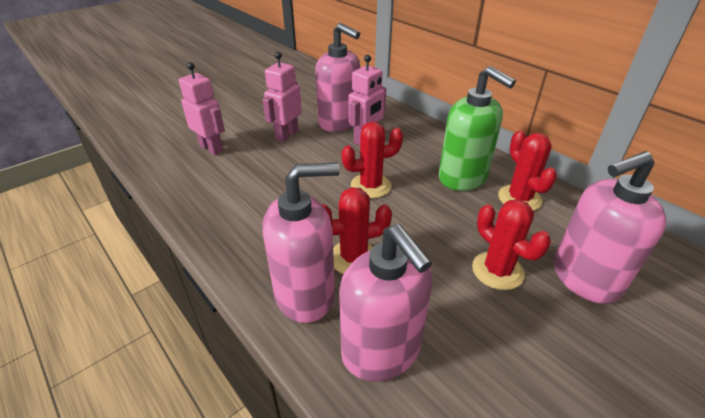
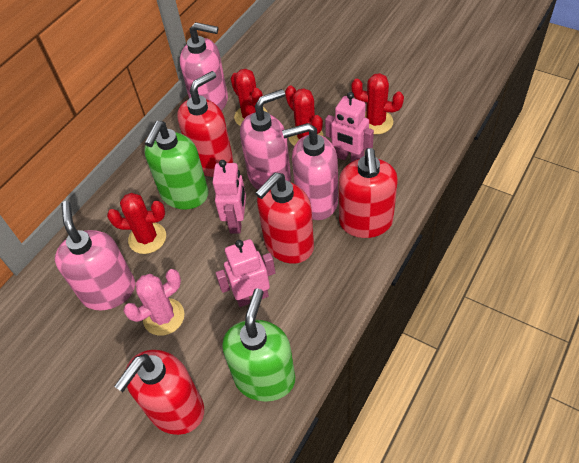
green soap dispenser: [439,66,516,191] = 1 -> [144,121,209,209] [222,288,295,402] = 2
pink cactus: none = 0 -> [123,269,185,336] = 1
red soap dispenser: none = 0 -> [114,350,204,435] [177,71,233,177] [255,173,314,264] [339,148,398,238] = 4

